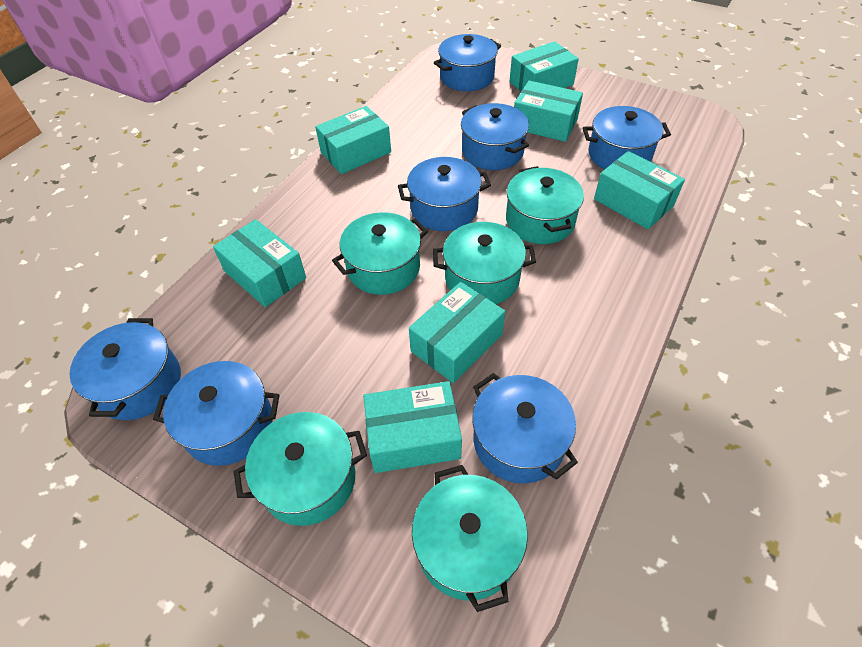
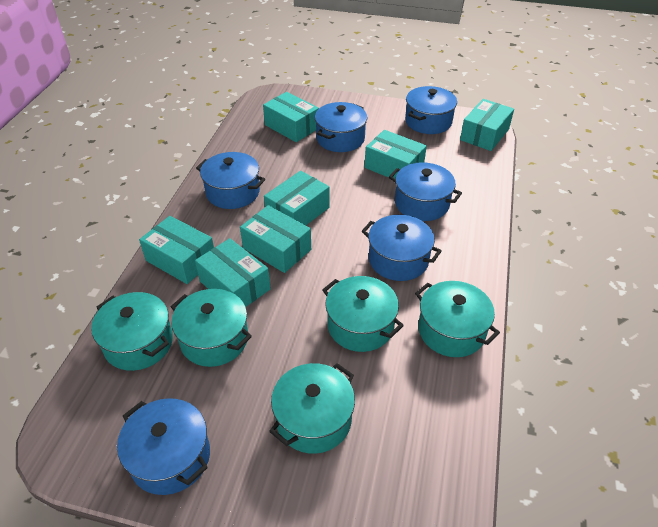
blue pot: [70,318,181,420] [153,361,279,466] [398,157,491,231] [434,34,501,91] [461,103,529,170] [472,373,578,483] [582,106,671,170] = 7 -> [117,398,210,495] [196,152,265,209] [315,102,367,152] [362,215,442,281] [389,162,462,221] [405,86,457,134] = 6

